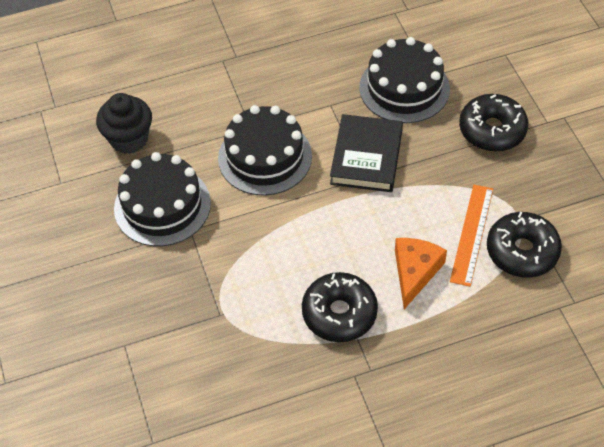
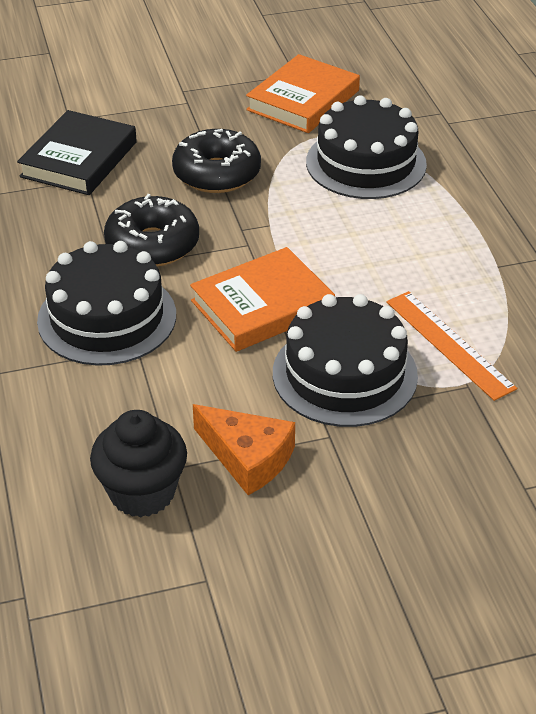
black donut: [302,272,378,342] [459,94,528,152] [487,212,562,278] = 3 -> [104,194,199,267] [172,129,261,193] = 2
orange book: none = 0 -> [190,247,335,352] [246,54,360,133] = 2

